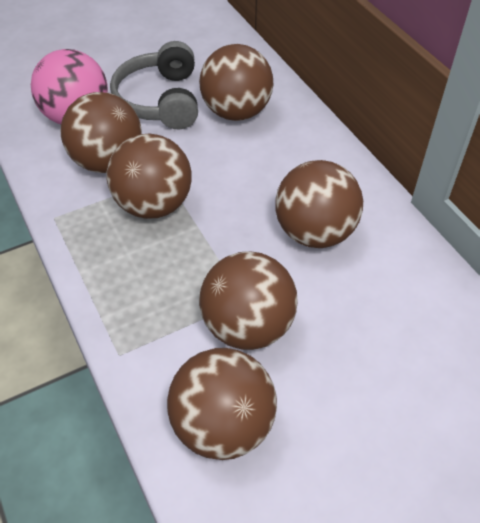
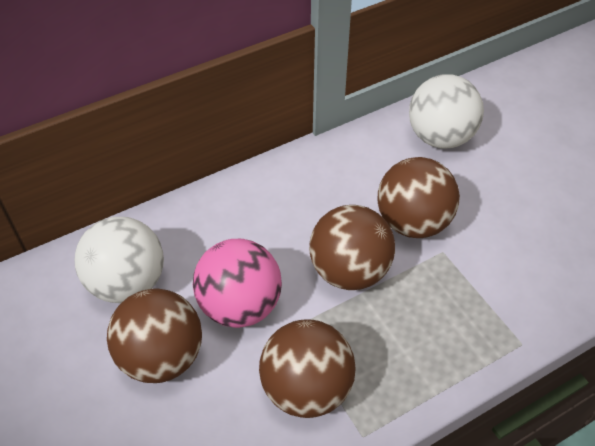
brown ball: [61,92,142,173] [107,134,192,219] [167,348,277,460] [199,44,273,121] [199,251,297,350] [275,160,363,248] = 6 -> [107,289,202,383] [259,320,355,418] [309,205,395,290] [378,157,460,238] = 4
grey headphones: [110,41,198,129] = 1 -> none = 0
white ball: none = 0 -> [74,217,164,303] [409,74,484,149] = 2

